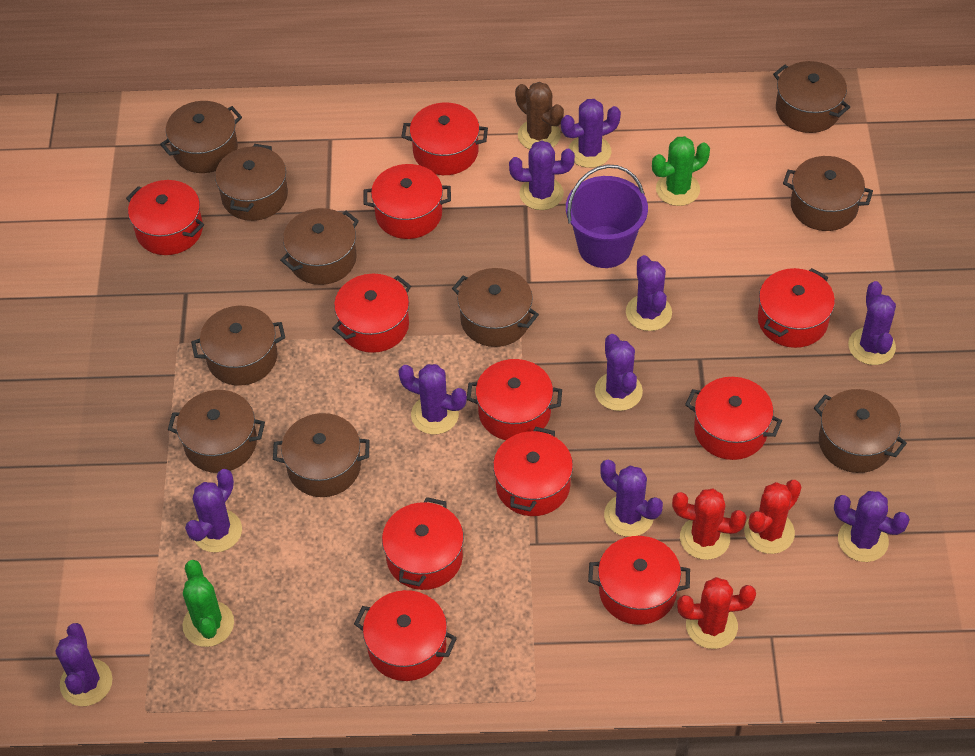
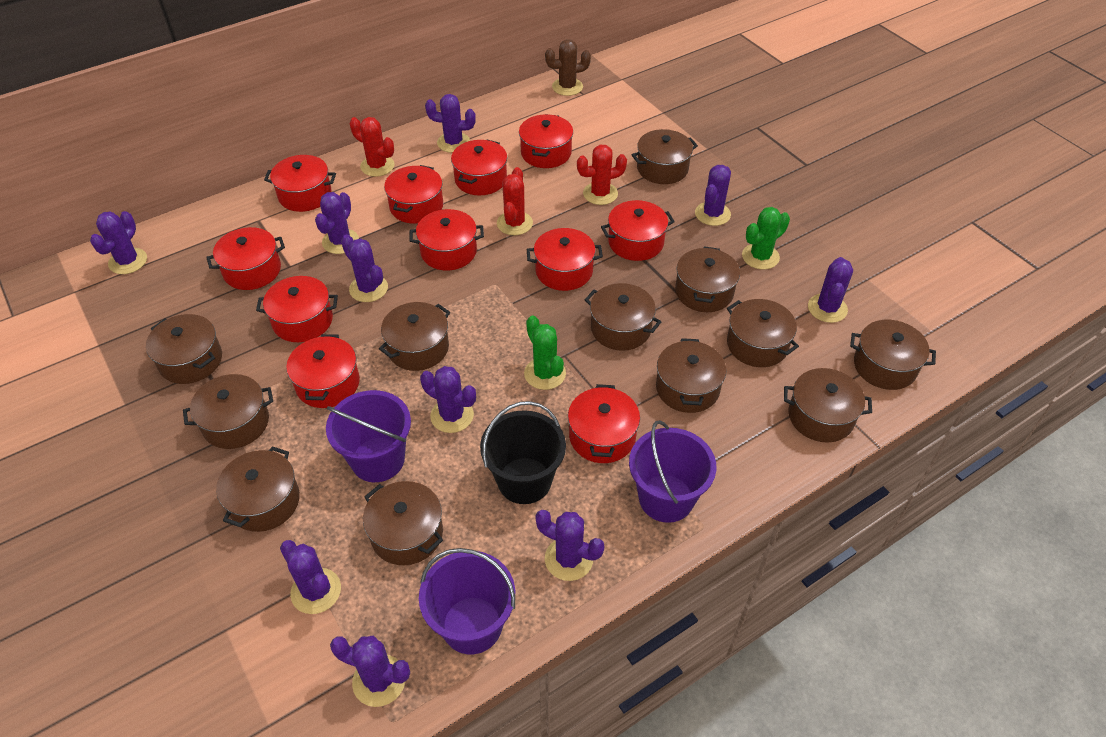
black bucket: none = 0 -> [480,401,566,504] = 1
brown pot: [160,101,242,173] [168,390,265,473] [191,306,285,386] [215,144,288,221] [273,413,370,497] [280,208,359,285] [452,268,539,347] [773,61,850,133] [783,156,873,231] [814,389,907,473] = 10 -> [146,314,222,384] [183,374,273,449] [216,446,300,532] [363,481,443,565] [379,302,450,371] [585,283,661,351] [632,129,698,184] [656,338,726,413] [675,246,740,312] [727,299,799,367] [784,368,872,442] [850,320,936,390] = 12
purple bucket: [566,164,648,268] = 1 -> [326,390,411,482] [419,548,515,654] [629,420,717,523] = 3

